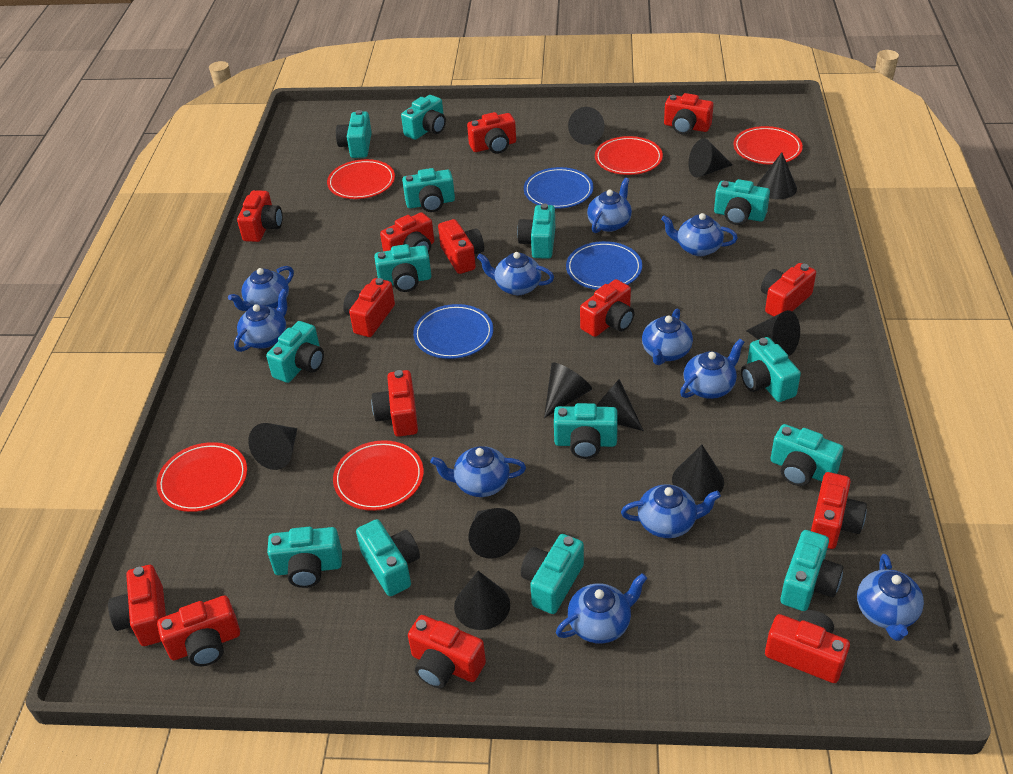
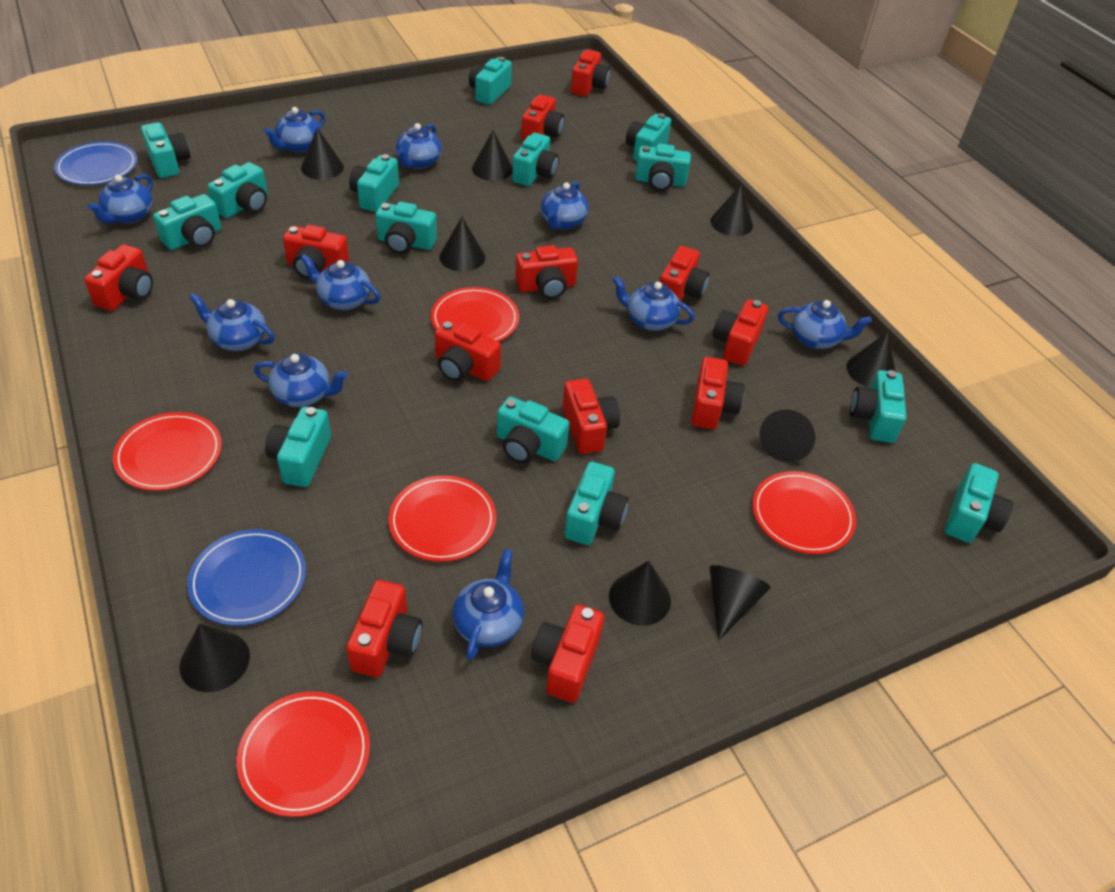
black cone: [248,423,297,470] [454,571,510,630] [469,508,520,559] [544,362,592,418] [568,107,605,145] [596,379,644,431] [672,445,724,501] [688,138,733,177] [746,310,800,356] [757,153,797,199] = 10 -> [179,623,250,692] [301,128,344,180] [439,217,485,272] [472,130,513,181] [609,560,671,626] [709,565,771,641] [710,185,753,236] [760,410,815,462] [846,332,896,388] = 9
blue plate: [413,304,493,359] [524,167,594,209] [566,241,642,290] = 3 -> [54,141,137,185] [187,529,306,626] = 2
blue teapot: [228,266,294,311] [234,289,288,352] [430,446,526,497] [477,252,554,295] [556,573,647,644] [587,178,632,233] [621,484,721,538] [642,309,693,365] [661,213,738,256] [680,339,744,399] [857,554,924,641] = 11 -> [88,174,153,224] [189,293,275,351] [254,353,348,407] [264,107,325,153] [300,254,380,310] [396,123,441,169] [453,549,524,661] [541,181,589,230] [612,276,695,331] [778,300,872,349] = 10
red camera: [108,565,166,646] [157,595,240,666] [237,190,283,242] [343,278,395,337] [371,370,418,437] [380,212,434,253] [408,615,486,688] [438,219,484,274] [467,112,516,154] [580,279,634,337] [664,93,713,135] [761,263,816,317] [765,610,850,683] [811,472,867,549] = 14 -> [84,244,153,311] [283,225,349,279] [346,580,422,677] [435,320,501,381] [515,245,578,299] [521,95,565,142] [531,604,604,703] [562,379,620,454] [571,50,610,96] [660,246,710,302] [691,357,745,430] [713,299,768,366] = 12

